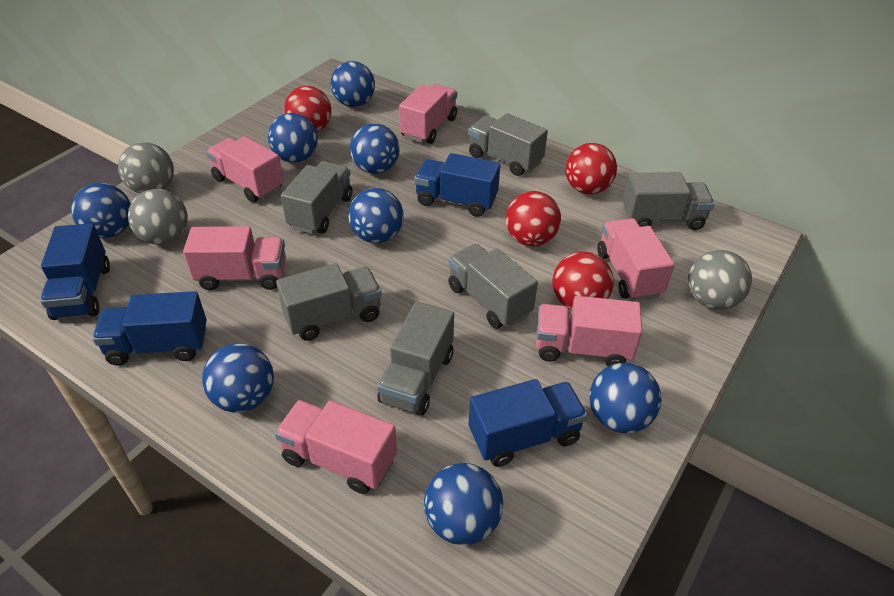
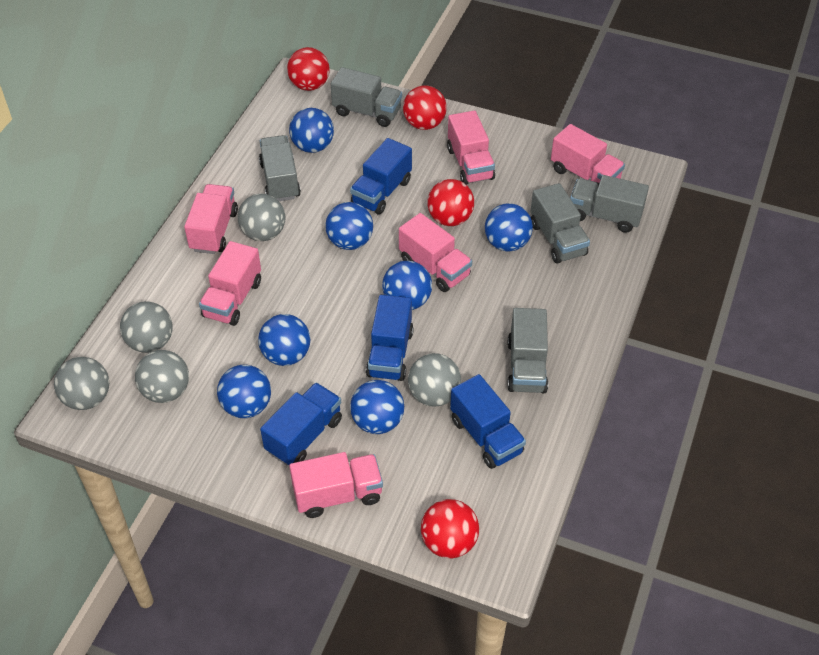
blue ball: [71,183,131,238] [202,343,274,413] [268,113,318,163] [331,61,375,107] [348,188,404,243] [350,123,400,174] [424,463,503,545] [589,363,661,433] = 8 -> [217,365,271,418] [258,314,310,366] [289,108,334,153] [325,202,373,250] [350,380,404,434] [382,261,432,310] [485,203,533,252] = 7
grey ball: [118,142,174,193] [128,189,188,245] [688,250,752,310] = 3 -> [54,357,109,410] [120,301,173,353] [135,350,189,403] [237,193,285,241] [408,353,461,407] = 5
grey truck: [276,263,382,341] [281,161,353,234] [377,302,454,416] [448,244,538,329] [468,113,548,176] [622,172,714,230] = 6 -> [259,135,301,201] [331,67,402,127] [508,308,548,393] [530,183,590,264] [570,175,649,233] = 5

